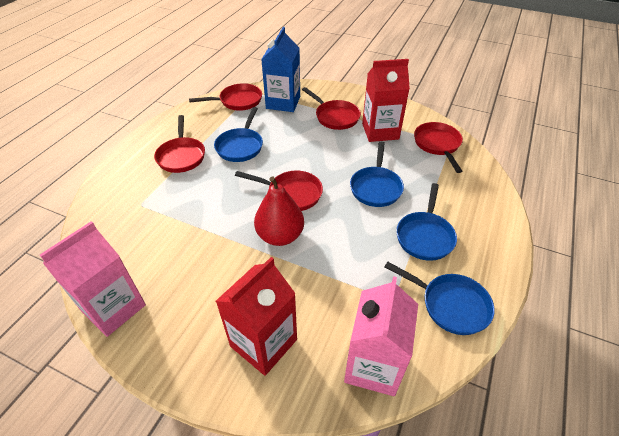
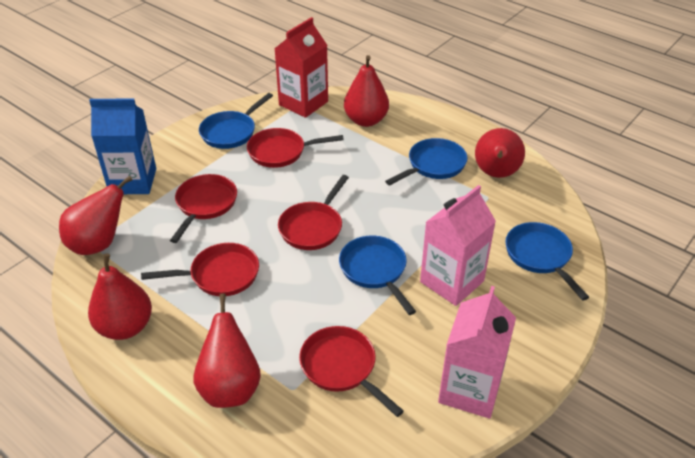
red carton: [216,257,297,376] [362,59,410,142] = 2 -> [274,17,328,118] = 1
red pear: [254,176,304,246] = 1 -> [59,176,132,255] [88,254,152,340] [193,293,261,408] [344,55,389,127] [475,128,525,178] = 5

